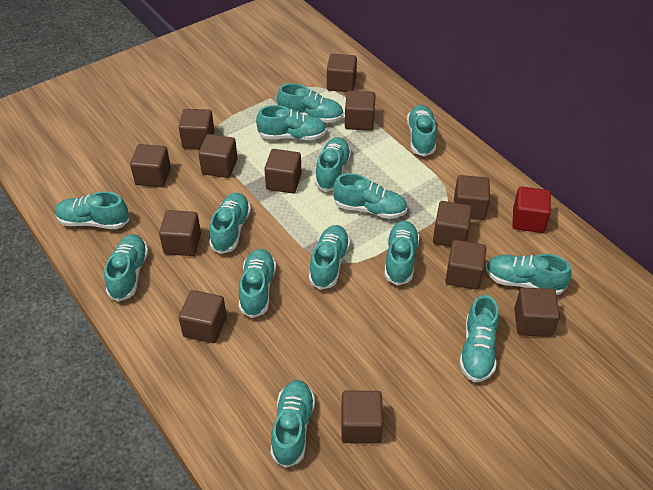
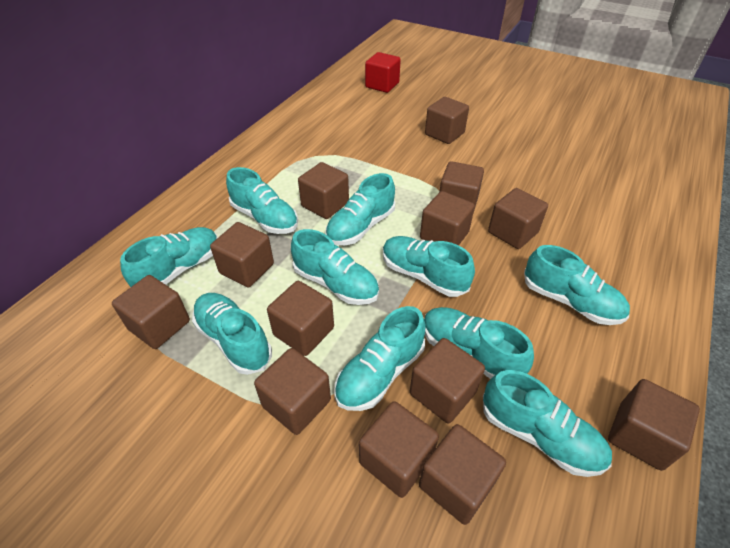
turquoise shoe: [55,192,129,229] [104,234,149,302] [209,193,251,254] [239,249,276,318] [256,105,327,140] [270,380,315,468] [277,83,344,123] [309,225,350,290] [315,137,351,192] [333,173,407,219] [384,221,420,286] [407,105,436,157] [459,295,499,383] [486,254,572,295] = 14 -> [120,227,218,287] [192,293,272,375] [226,167,298,234] [291,229,379,305] [325,173,395,245] [334,306,426,411] [383,236,475,297] [424,307,534,379] [483,370,612,477] [524,245,630,325] = 10

